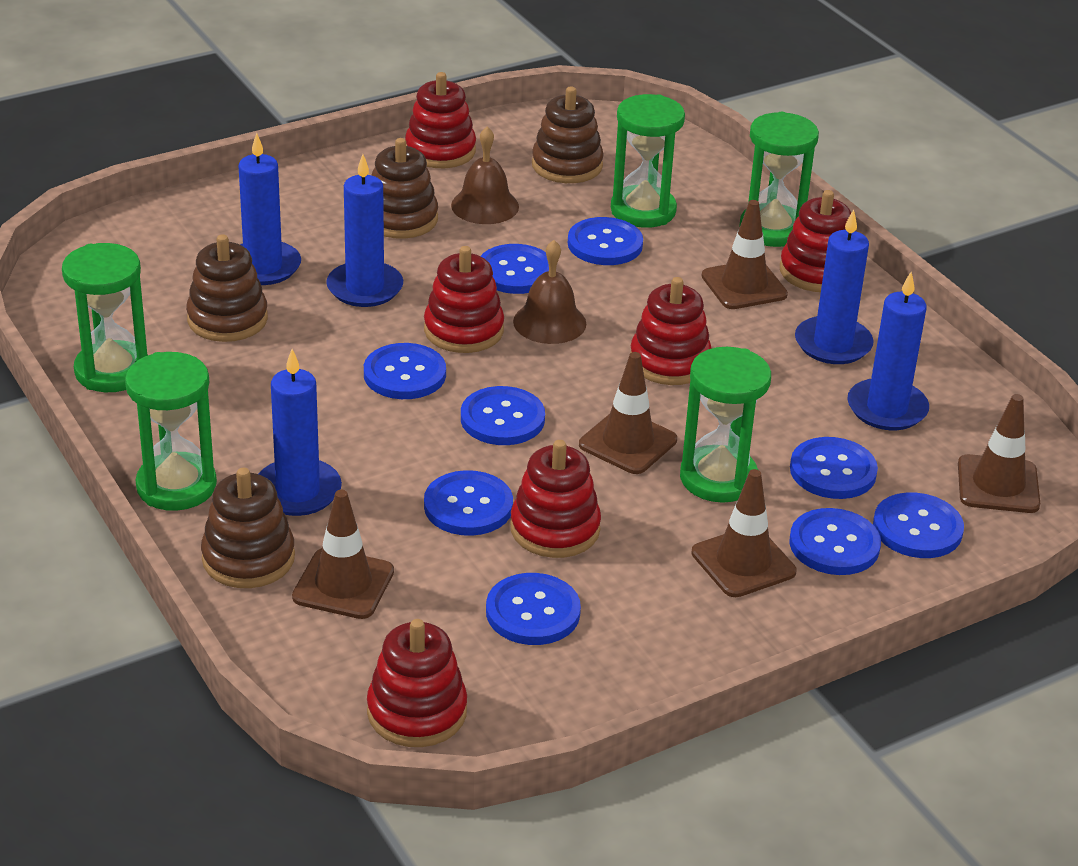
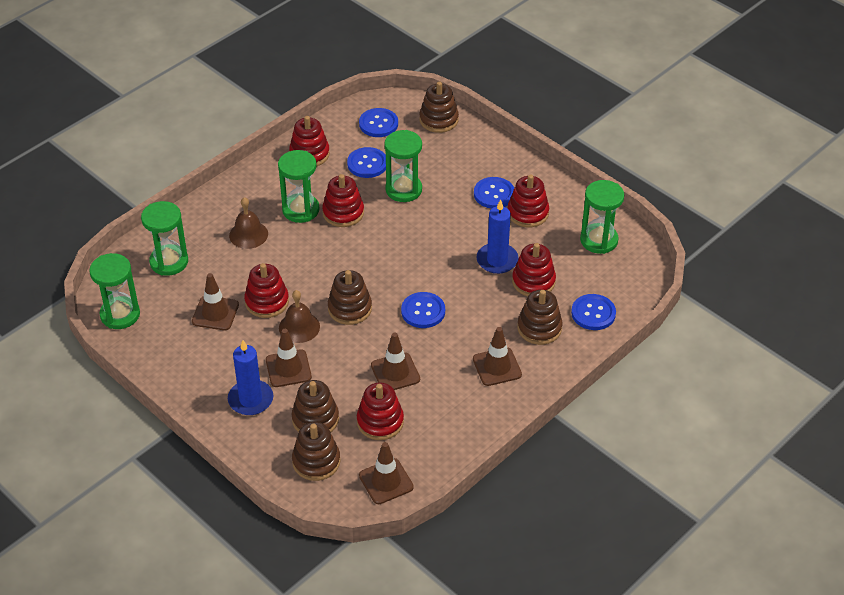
blue button: [364,343,446,399] [424,470,513,536] [461,386,545,445] [481,244,549,294] [486,573,581,645] [568,217,643,265] [789,508,881,575] [790,437,878,499] [873,492,964,558] = 9 -> [347,147,386,178] [359,108,398,137] [401,292,445,328] [474,177,514,209] [571,294,616,330] = 5
blue candle: [239,133,301,285] [259,349,342,516] [326,154,403,307] [795,209,874,364] [847,272,929,430] = 5 -> [228,340,273,415] [476,199,519,274] = 2
brown stacking toy: [186,234,268,342] [201,468,295,588] [372,138,438,239] [532,87,604,183] = 4 -> [292,380,339,432] [292,422,340,481] [328,270,372,325] [419,82,459,133] [517,290,563,345] = 5

